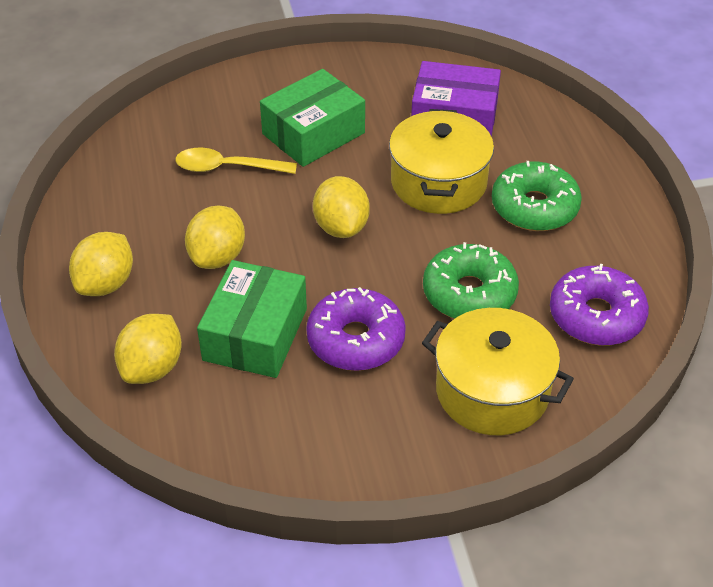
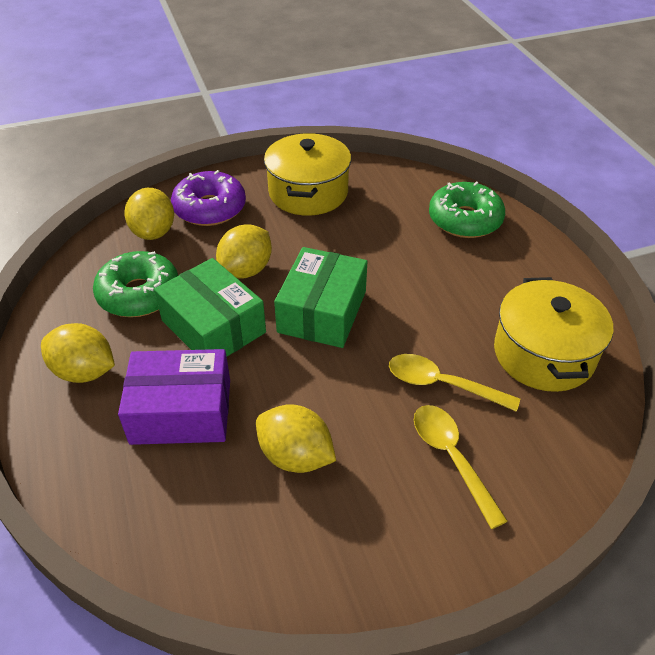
purple donut: [306,287,406,371] [550,264,649,346] = 2 -> [171,170,246,226] = 1
yellow spoon: [175,148,297,174] = 1 -> [389,354,520,412] [414,405,508,529] = 2

